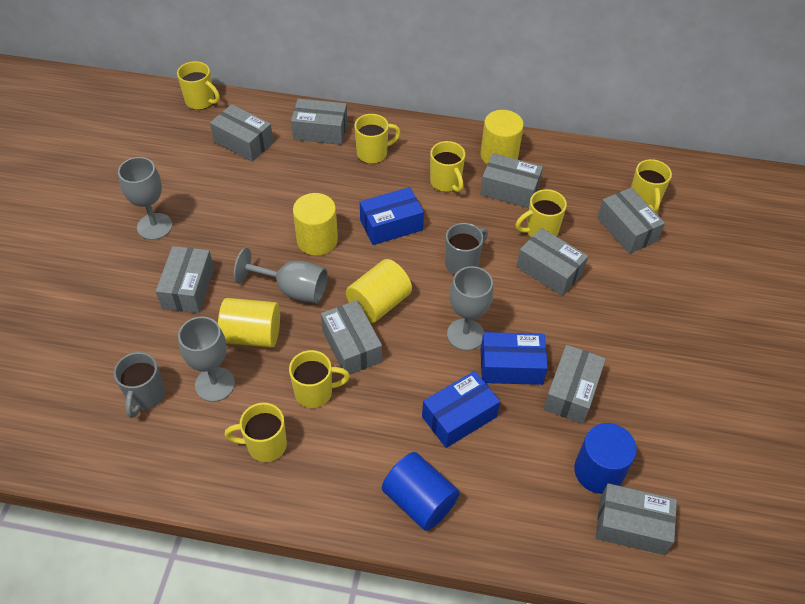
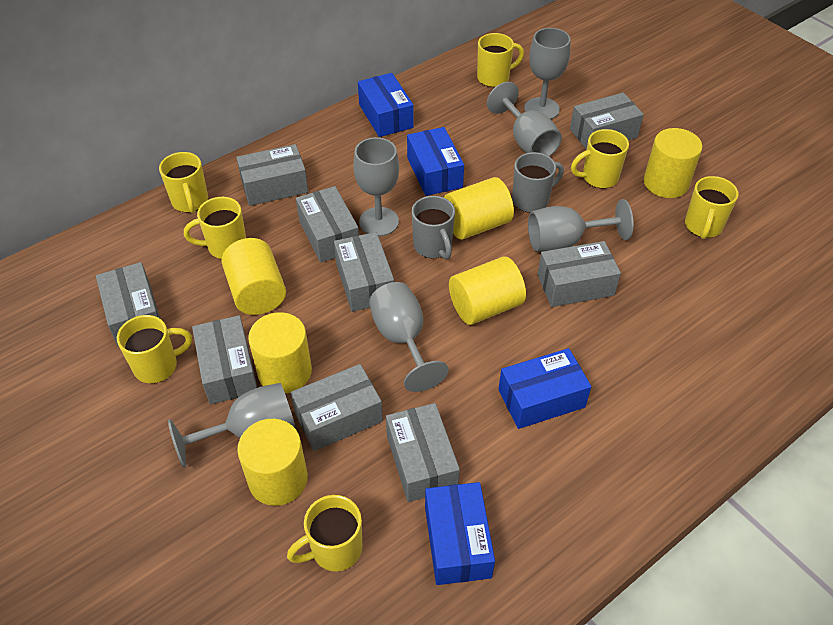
blue box: [360,187,424,245] [422,371,500,448] [481,332,548,385] = 3 -> [358,73,414,137] [407,127,464,196] [425,482,495,585] [498,348,591,429] = 4
blue cylinder: [382,452,459,531] [574,423,637,494] = 2 -> none = 0
grey goblet: [118,157,172,240] [178,317,235,402] [234,248,328,303] [447,266,493,351] = 4 -> [168,383,295,467] [353,137,399,236] [369,282,449,392] [487,82,562,157] [524,28,570,119] [528,199,634,251] = 6
yellow cylinder: [218,298,280,348] [293,193,338,256] [346,259,412,323] [481,110,524,164] = 4 -> [221,238,286,315] [237,419,308,506] [248,312,312,394] [444,177,514,240] [449,256,526,325] [644,128,702,198] = 6

